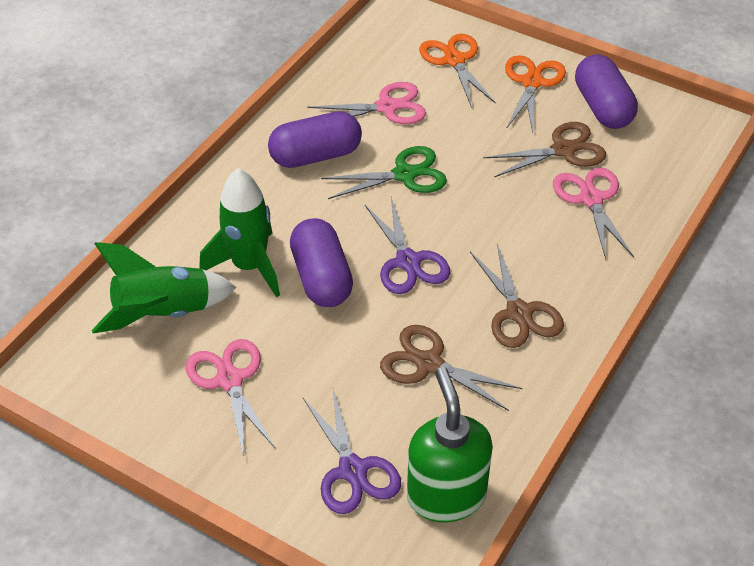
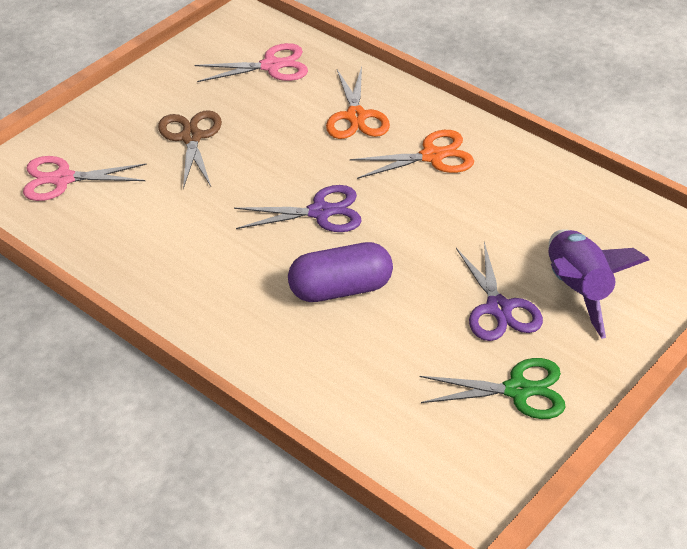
brown scissors: [380,325,522,411] [470,244,564,348] [484,122,606,177] = 3 -> [158,110,222,189] = 1
green rocket: [92,242,236,333] [199,168,280,297] = 2 -> none = 0
green soap dispenser: [407,367,493,522] = 1 -> none = 0
pink scissors: [186,339,276,457] [307,82,426,124] [553,168,634,259] = 3 -> [23,156,147,201] [195,43,308,82] = 2
purple capsule: [268,111,362,168] [290,218,353,307] [575,54,638,129] = 3 -> [288,242,393,302] = 1
purple rocket: none = 0 -> [548,229,650,339] = 1

